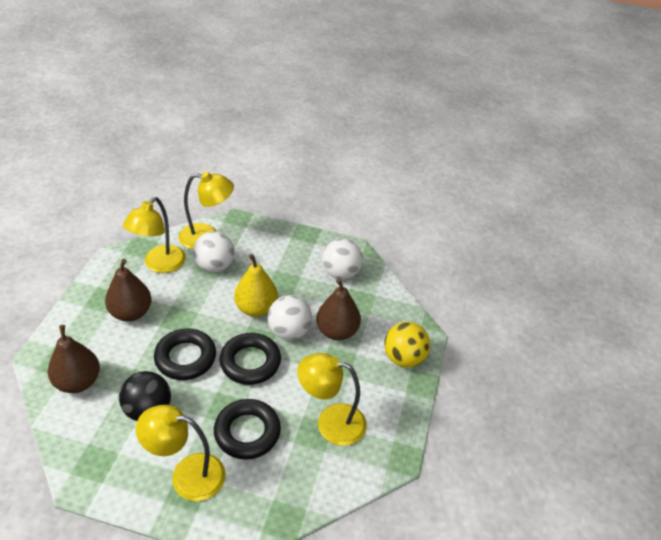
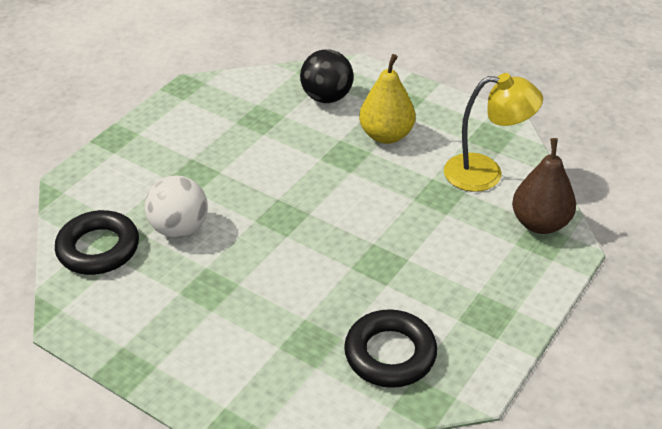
black ring: [154,328,216,380] [214,399,281,460] [219,333,281,385] = 3 -> [55,210,139,275] [344,309,437,388] = 2
brown pear: [48,325,100,393] [105,259,152,321] [316,279,361,340] = 3 -> [512,138,576,234] = 1
white ball: [193,231,235,273] [268,295,312,340] [322,239,363,280] = 3 -> [145,176,208,238] = 1
yellow ball: [384,322,430,368] = 1 -> none = 0
yellow lamp: [123,197,186,273] [136,405,226,501] [179,171,234,249] [297,353,367,446] = 4 -> [444,73,543,192] = 1

